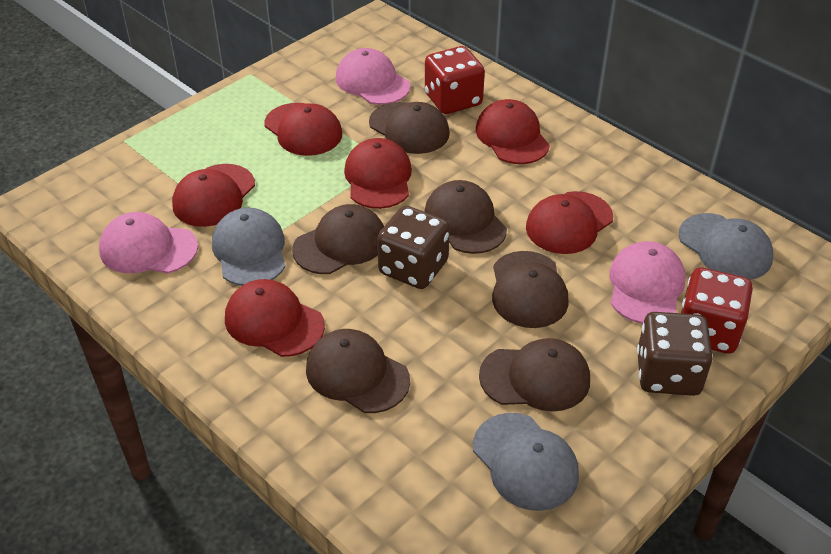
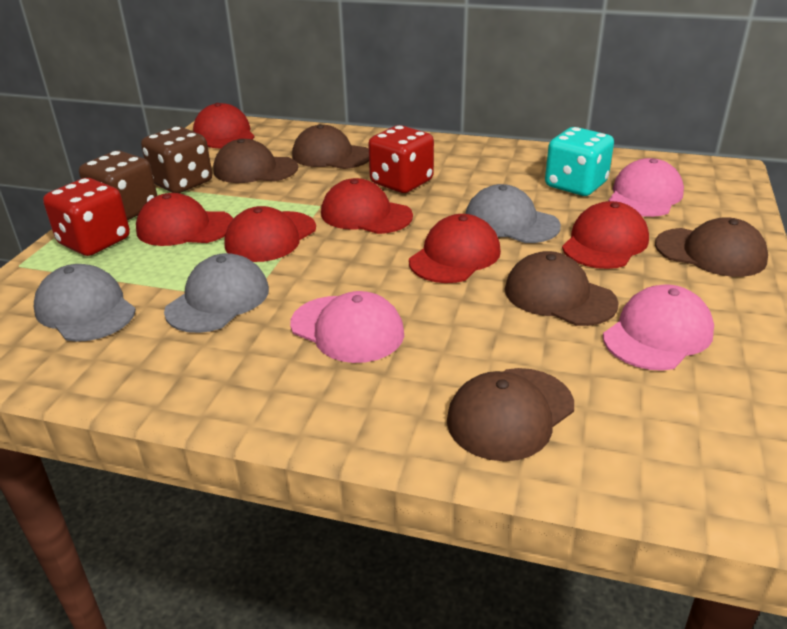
brown cap: [292,204,384,274] [306,329,410,413] [369,102,450,154] [424,180,507,254] [479,338,590,412] [492,251,569,328] = 6 -> [213,139,298,183] [292,124,369,169] [447,368,574,461] [505,251,619,326] [655,217,768,277] = 5
turquoise dice: none = 0 -> [545,127,614,196] = 1

